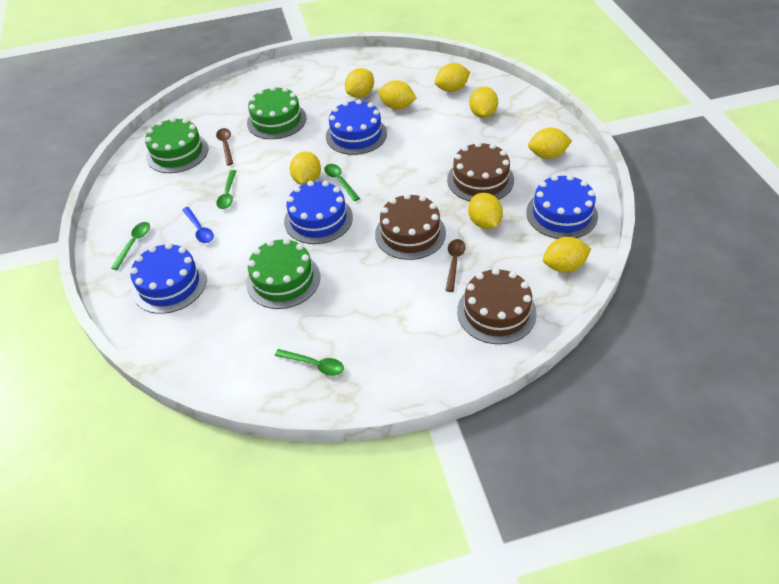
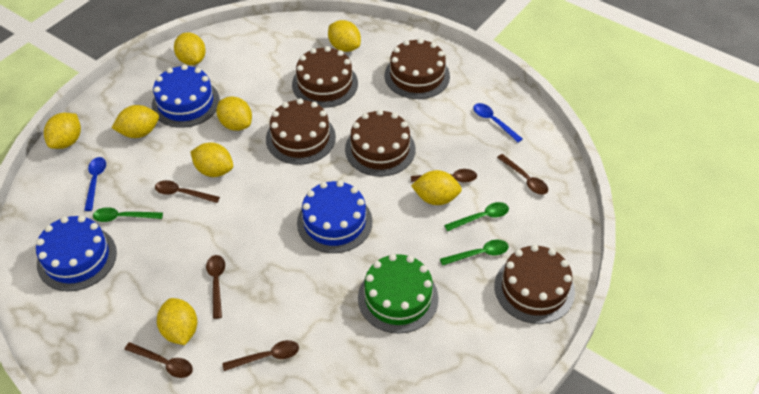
blue cake: [130,243,206,314] [284,181,353,244] [326,99,387,155] [526,175,598,239] = 4 -> [36,215,117,291] [152,64,220,128] [297,180,372,253] = 3
blue spoon: [182,207,214,243] = 1 -> [84,157,106,211] [473,103,523,143] = 2
brown cake: [375,193,446,260] [447,142,514,201] [457,268,537,344] = 3 -> [266,98,336,165] [292,46,358,108] [345,109,416,176] [385,38,450,99] [494,244,575,324] = 5
brown spoon: [216,128,233,165] [445,239,466,292] = 2 -> [124,342,193,378] [155,180,220,203] [206,255,225,319] [222,340,299,371] [411,169,477,183] [497,154,548,195] = 6
green cake: [145,117,209,173] [246,238,320,309] [247,86,306,139] = 3 -> [358,254,438,333] = 1
green spoon: [111,222,150,270] [216,170,236,209] [275,349,344,376] [324,164,360,201] = 4 -> [93,207,163,222] [440,239,509,266] [444,202,509,231] = 3

